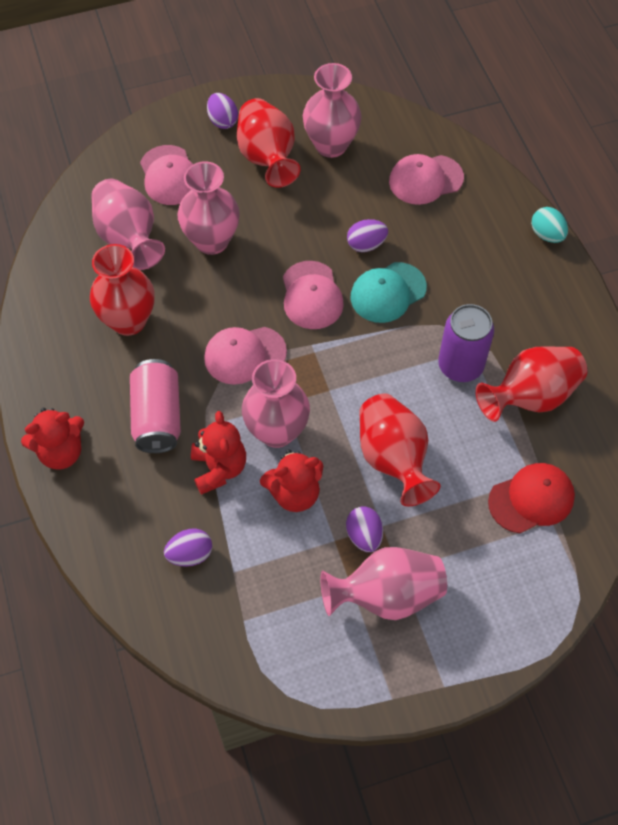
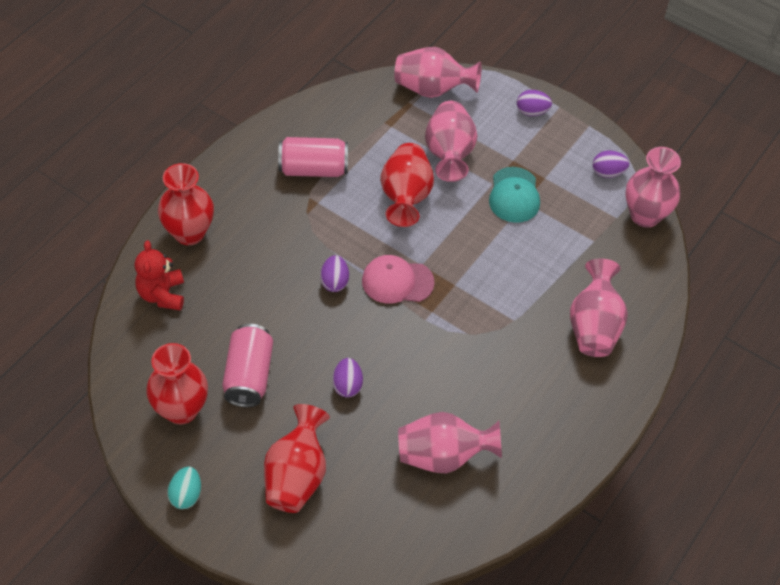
pink can: [130,359,181,453] = 1 -> [222,324,273,407] [278,137,348,177] = 2
pink cap: [140,145,193,205] [204,327,287,385] [283,261,344,329] [389,154,464,205] = 4 -> [362,255,435,304] = 1
purple can: [438,304,494,382] = 1 -> none = 0
red cap: [488,463,575,533] = 1 -> none = 0
red teddy bear: [21,408,84,469] [191,411,246,495] [260,449,323,512] = 3 -> [135,240,184,311] = 1

